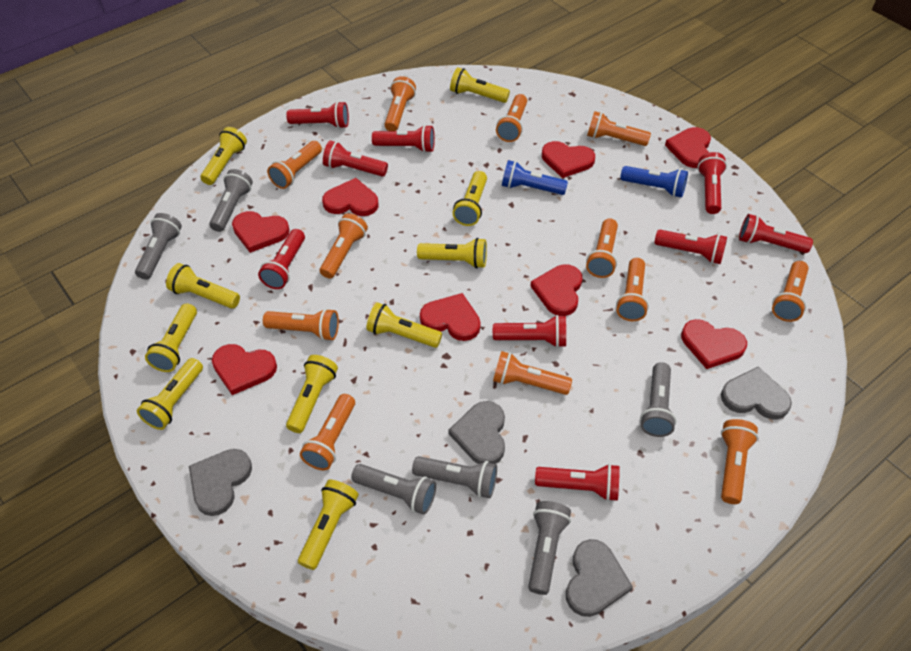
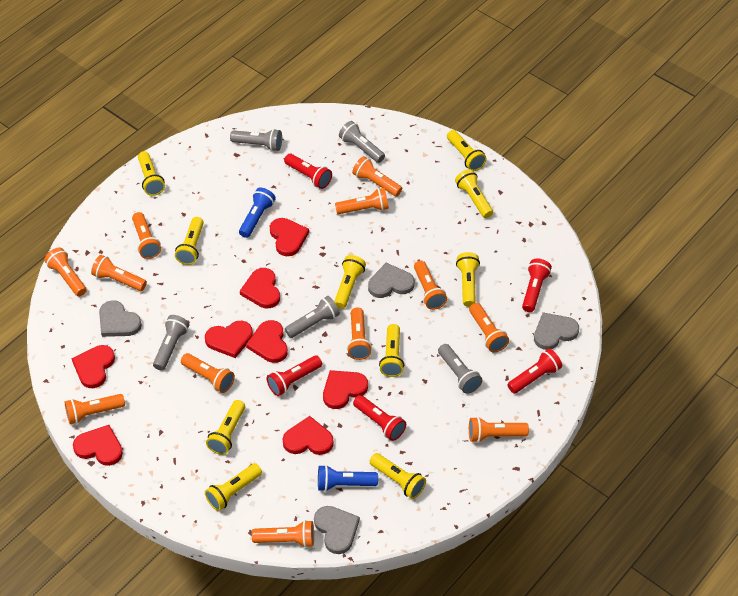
grey flashlight: [135,213,182,280] [209,169,253,232] [351,464,436,515] [412,456,497,498] [528,501,571,595] [640,362,676,437] = 6 -> [153,315,189,371] [230,129,282,151] [285,296,340,338] [339,121,385,163] [438,344,482,394] = 5
red flashlight: [258,229,305,289] [286,101,349,129] [323,141,388,177] [372,125,435,153] [493,315,566,348] [535,464,620,501] [654,230,727,264] [697,152,727,214] [739,214,813,253] = 9 -> [267,355,322,396] [284,154,332,189] [353,395,406,441] [507,349,562,394] [522,259,552,312] = 5

